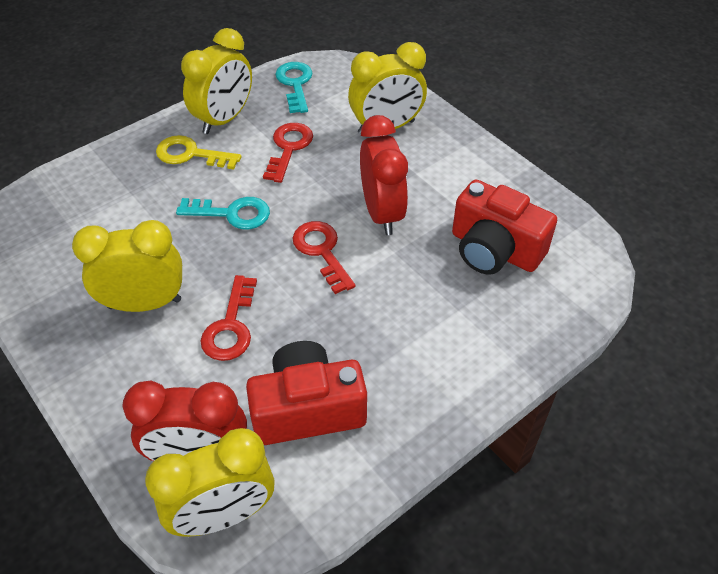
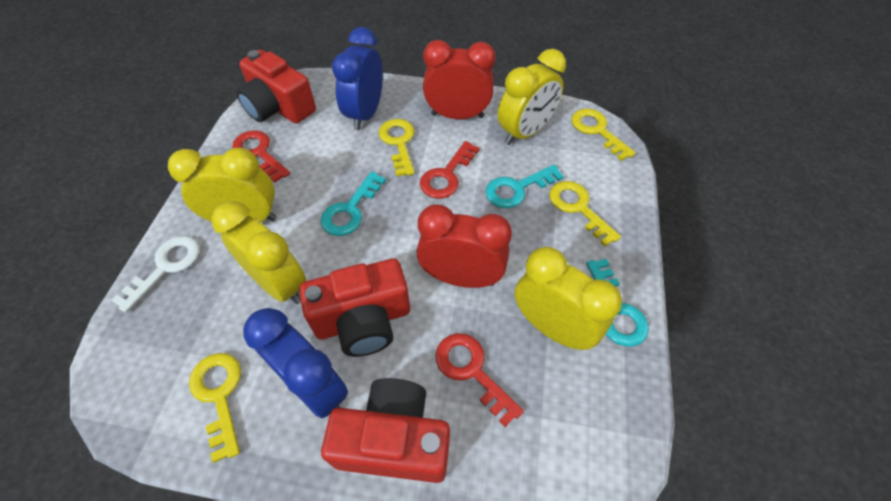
blue clock: none = 0 -> [243,308,348,418] [332,27,383,130] = 2
red camera: [246,341,367,445] [452,180,557,275] = 2 -> [236,50,316,123] [299,258,410,357] [321,378,450,483] = 3
turquoise key: [176,197,270,230] [275,62,312,113] = 2 -> [321,172,386,236] [486,165,564,208] [586,259,649,347] = 3
white key: none = 0 -> [111,236,200,313] = 1
yellow key: [156,135,242,170] = 1 -> [189,353,241,463] [379,119,415,176] [549,181,621,246] [571,109,636,161] = 4

